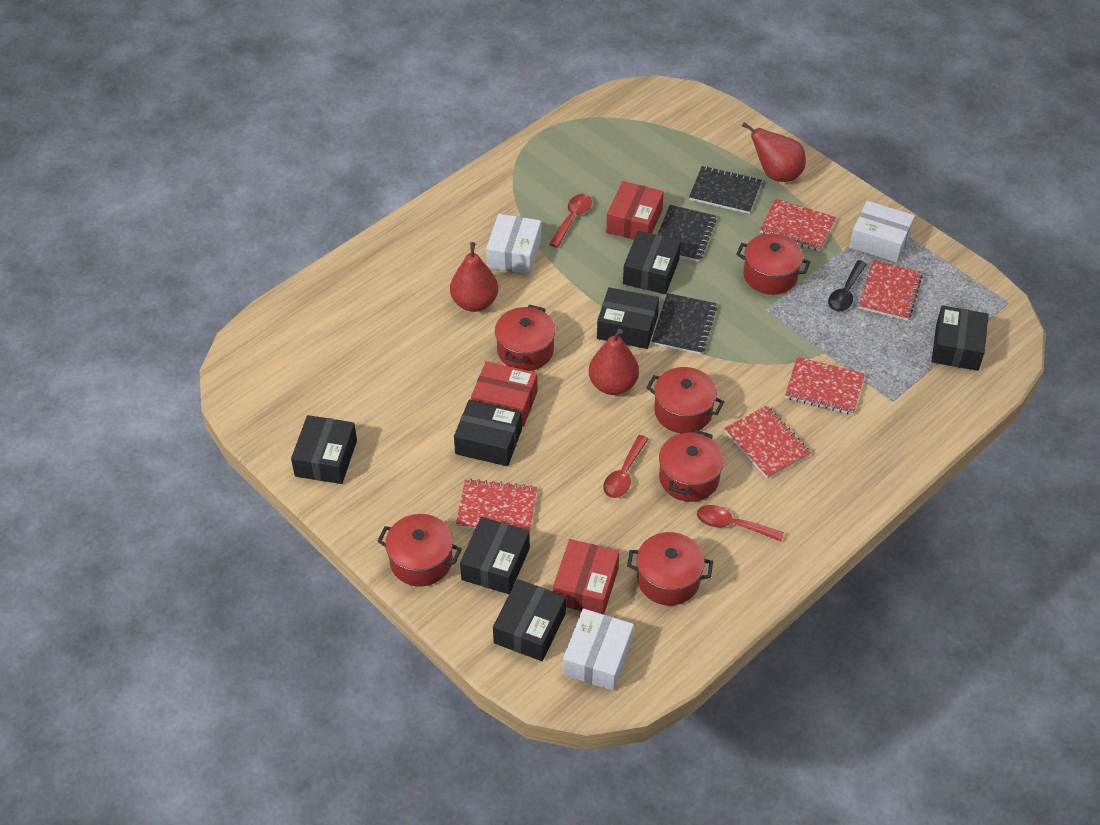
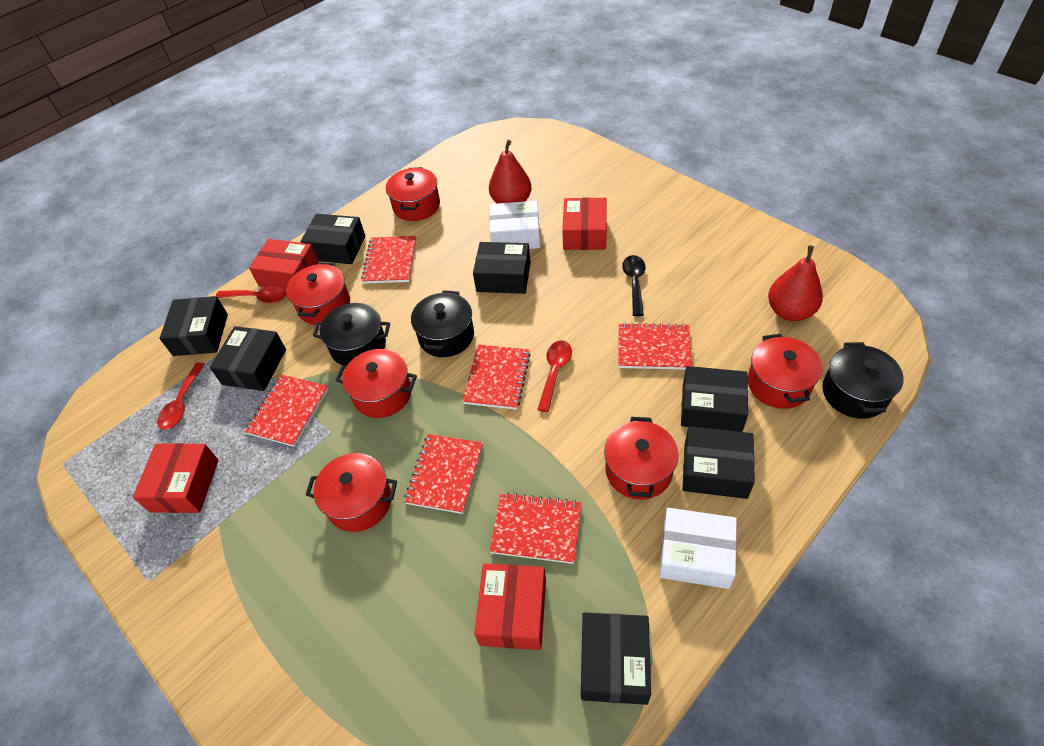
black notebook: [651,293,717,355] [657,205,717,262] [689,166,762,214] = 3 -> none = 0
black pot: none = 0 -> [313,303,390,366] [411,290,474,357] [822,342,904,419] = 3
red box: [471,361,538,427] [553,539,620,615] [606,181,664,239] = 3 -> [133,443,219,513] [249,239,319,290] [474,563,546,650] [562,197,607,250] = 4
red notebook: [456,479,537,533] [724,405,811,479] [760,199,836,251] [785,357,865,415] [859,260,922,321] = 5 -> [244,375,329,447] [361,236,417,284] [404,434,483,514] [462,345,531,410] [489,492,582,564] [618,322,692,370] = 6
red pear: [450,242,498,312] [589,329,639,395] [742,122,806,182] = 3 -> [489,140,531,204] [768,245,823,321] = 2
white box: [486,214,541,274] [563,609,634,691] [849,201,915,263] = 3 -> [490,201,540,249] [659,508,737,589] = 2

